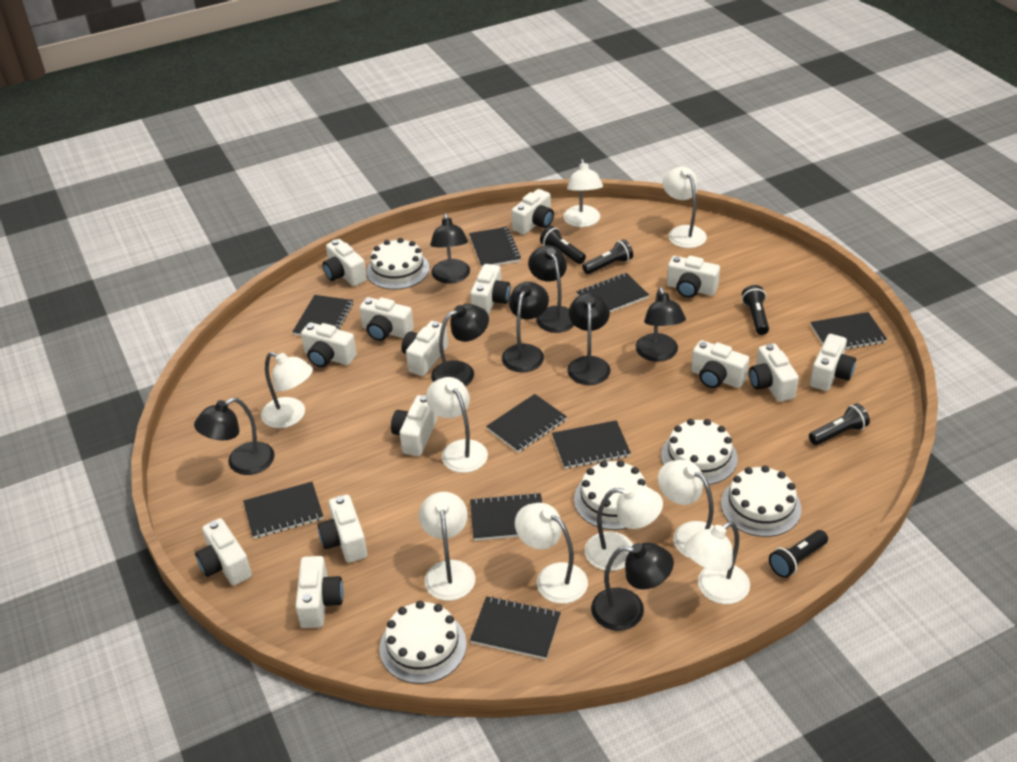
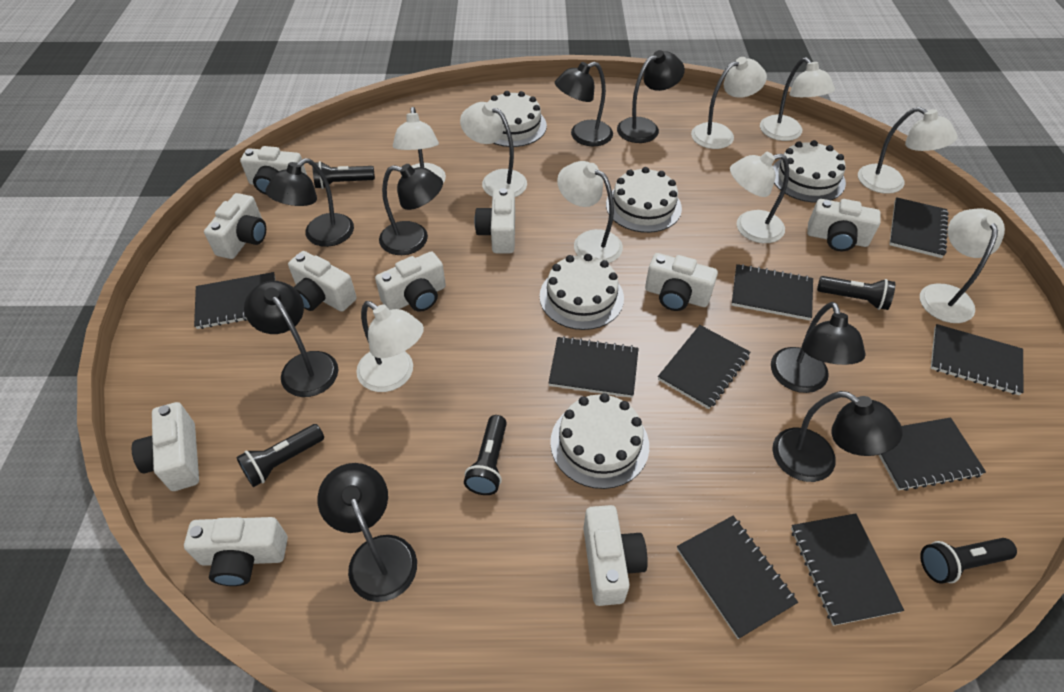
white camera: [195,518,252,585] [295,556,344,628] [301,322,357,367] [318,495,367,563] [322,239,367,286] [359,297,414,341] [391,395,437,456] [401,321,448,376] [470,264,511,315] [511,189,554,235] [667,256,720,298] [691,340,749,388] [749,344,799,402] [810,334,856,391] = 14 -> [132,402,199,491] [184,517,288,586] [204,193,266,259] [240,146,307,195] [288,251,357,312] [375,251,446,312] [474,188,515,253] [583,505,648,606] [645,253,718,311] [807,199,881,251] = 10

